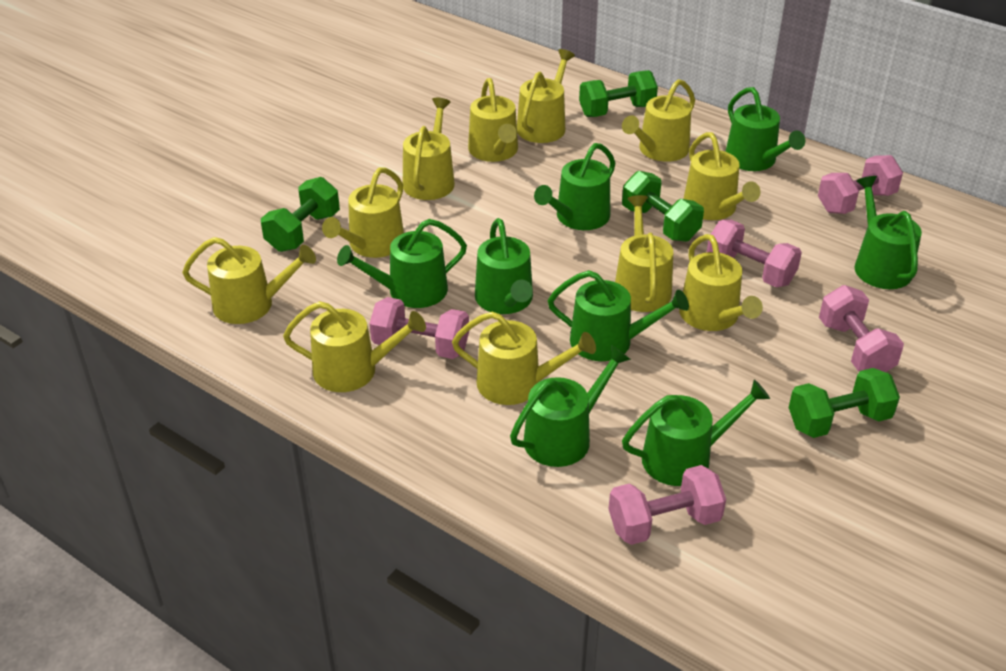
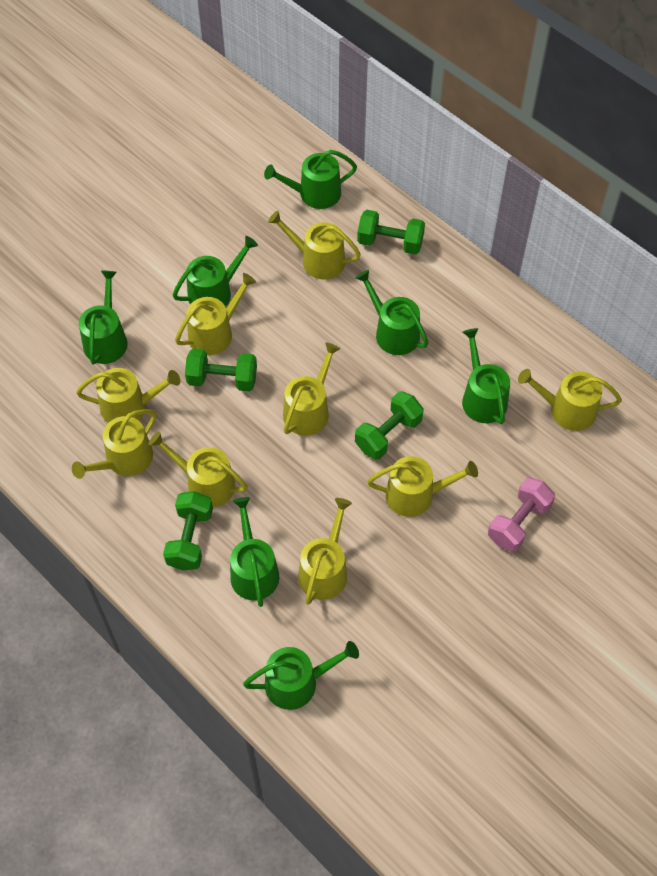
green watering can: [337,219,467,308] [475,218,533,314] [510,346,631,467] [534,143,615,230] [548,270,689,361] [622,380,770,486] [725,87,805,171] [854,176,922,289] = 8 -> [79,271,128,365] [173,236,258,307] [230,497,279,607] [243,641,359,710] [264,150,357,209] [355,270,428,355] [462,328,510,424] = 7
pink dumbbell: [369,297,469,359] [609,465,726,545] [707,220,802,287] [818,155,903,214] [819,285,904,372] = 5 -> [488,477,555,552] = 1
yellow watering can: [182,237,316,324] [283,301,426,392] [322,167,404,258] [403,98,455,200] [452,312,596,405] [468,78,518,162] [517,49,575,143] [615,195,673,312] [622,79,695,162] [679,234,763,331] [683,132,761,220] = 11 -> [72,409,156,479] [76,368,180,423] [149,431,248,507] [175,273,256,355] [268,211,361,279] [283,342,341,436] [298,498,352,605] [368,456,478,517] [518,369,622,431] = 9

